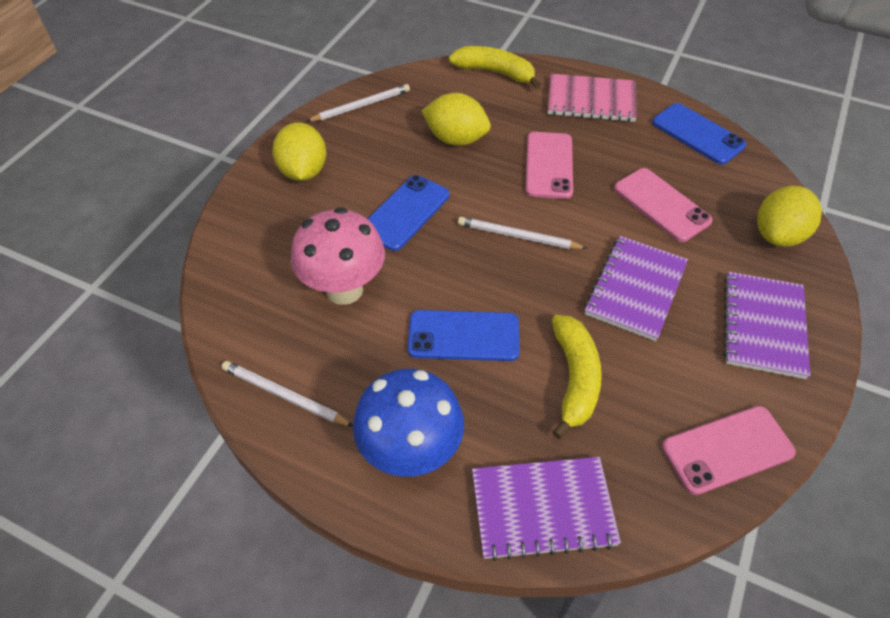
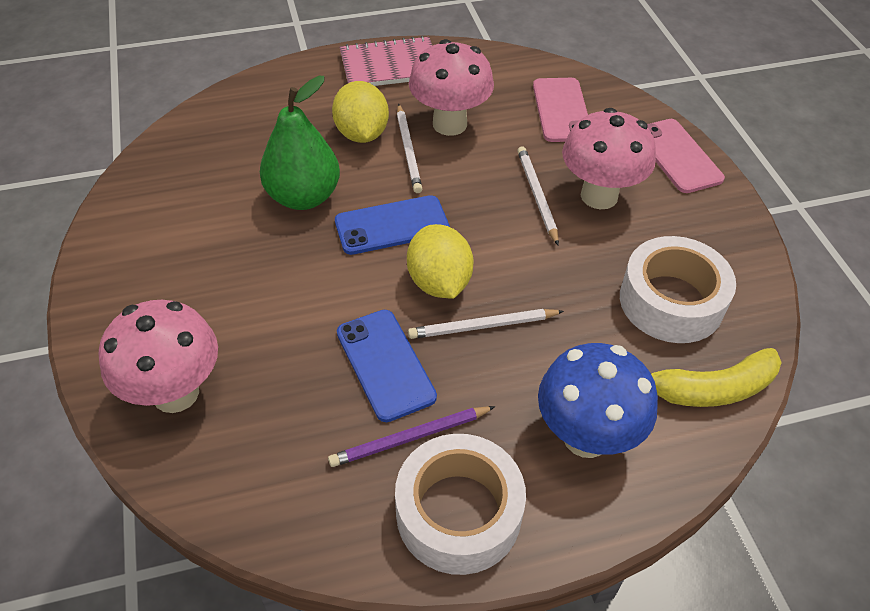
blue phone: [368,175,449,251] [408,310,520,361] [652,103,746,164] = 3 -> [335,195,450,255] [337,310,437,422] = 2
green pear: none = 0 -> [260,76,340,210] = 1
pink mushroom: [291,207,385,305] = 1 -> [99,300,218,413] [409,39,494,136] [562,108,656,209] = 3
pink phone: [526,132,573,199] [614,168,713,242] [662,406,796,495] = 3 -> [533,78,588,142] [647,119,725,193] = 2
purple notebook: [472,457,621,561] [584,236,688,341] [723,272,810,379] = 3 -> none = 0
purple pencil: none = 0 -> [328,406,495,467] = 1
white tape: none = 0 -> [395,434,526,575] [620,236,736,343] = 2
yellow banana: [449,46,541,89] [552,315,602,439] = 2 -> [651,348,782,407] = 1
yellow lemon: [272,122,326,181] [422,93,491,146] [757,186,822,247] = 3 -> [332,81,389,143] [407,224,474,299] = 2

